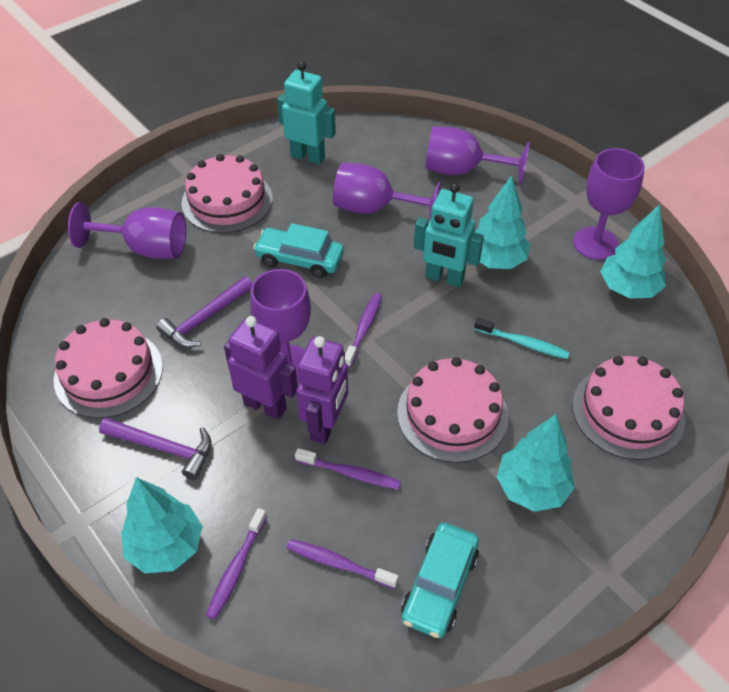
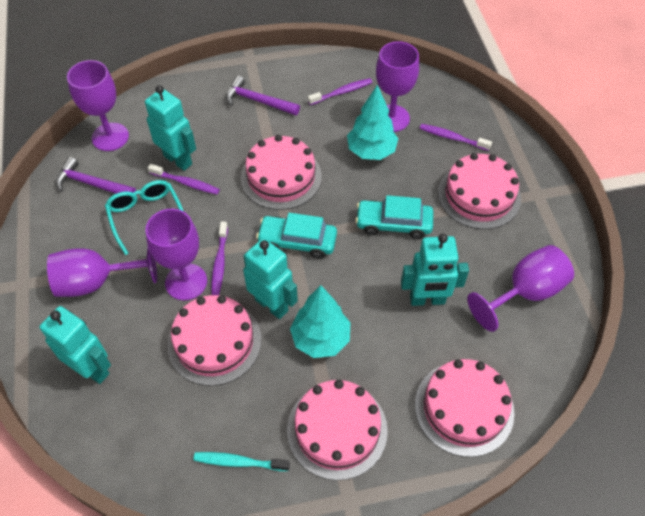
pink cake: [54,318,163,418] [182,154,273,233] [397,357,508,463] [572,356,685,460] = 4 -> [167,295,262,386] [241,135,322,210] [287,380,388,480] [415,359,514,457] [438,153,521,229] = 5
purple robot: [224,316,298,420] [296,336,348,444] = 2 -> none = 0
turquoise glasses: none = 0 -> [105,180,183,255] = 1
turquoise robot: [277,61,336,165] [414,183,484,287] = 2 -> [39,306,111,384] [145,85,196,171] [243,238,298,319] [401,234,469,306] = 4
turquoise tree: [121,477,202,573] [474,175,530,269] [497,414,575,512] [600,204,666,299] = 4 -> [290,285,351,358] [347,85,398,160] = 2

